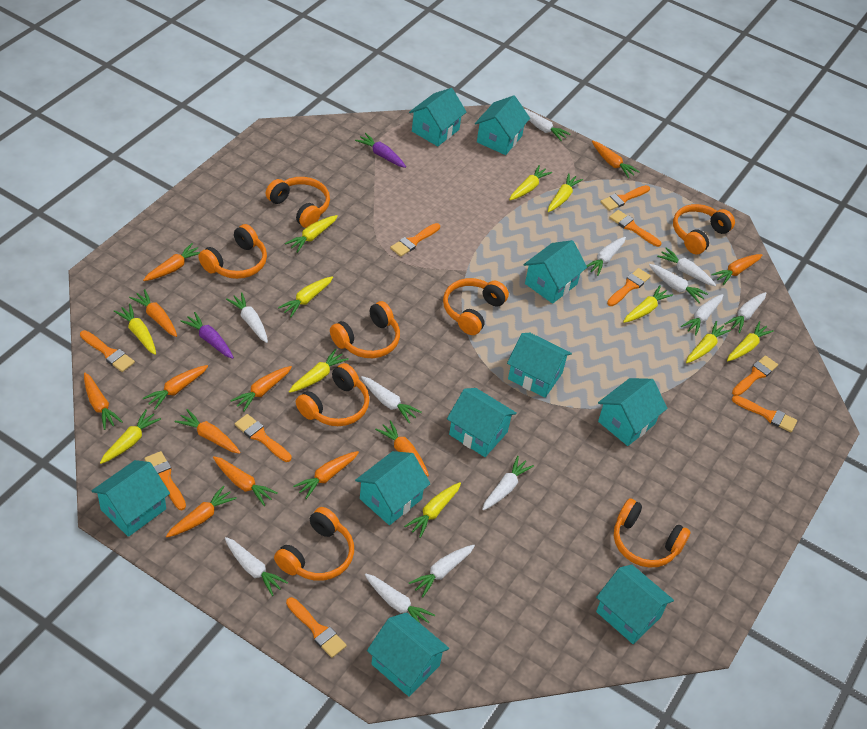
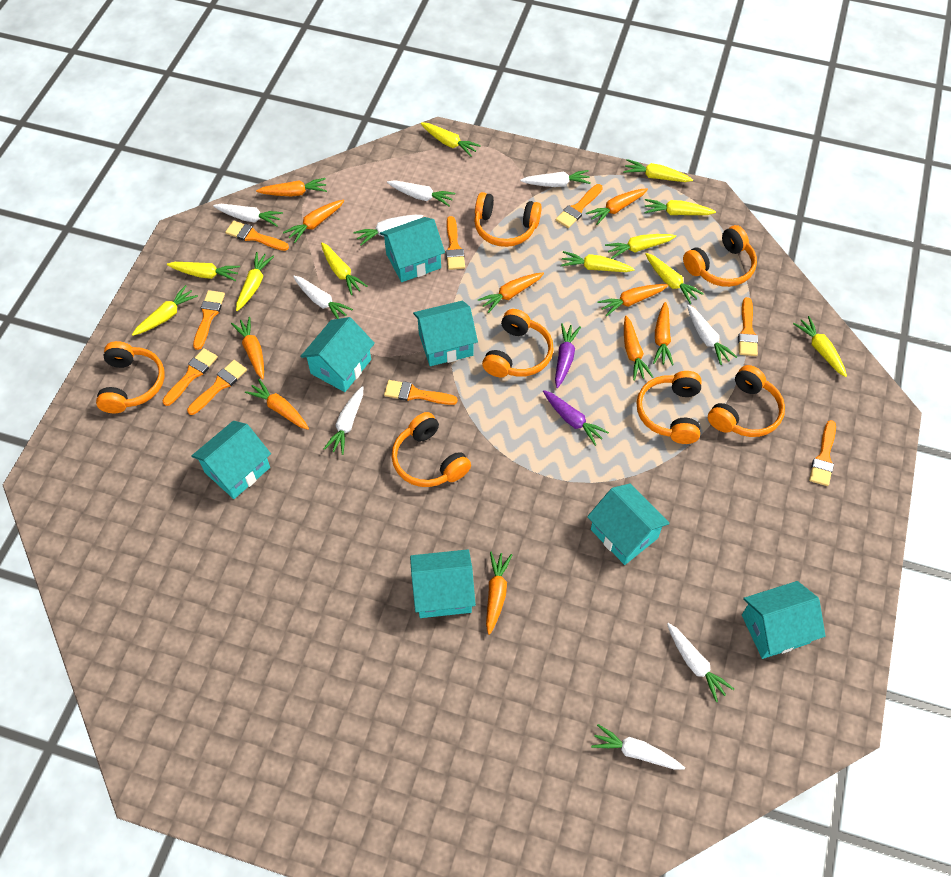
orange brush: [80,330,135,372] [144,451,186,510] [235,414,292,462] [286,597,347,658] [390,223,440,257] [600,185,650,211] [607,268,651,306] [609,210,661,247] [732,355,778,396] [732,395,797,432] = 10 -> [162,348,218,406] [187,360,247,415] [193,290,225,350] [225,220,289,251] [384,380,458,405] [446,216,465,270] [556,184,603,228] [738,297,758,356] [809,420,836,486] = 9
orange carrot: [84,373,123,430] [129,289,177,337] [143,243,200,281] [143,365,208,410] [166,485,237,537] [175,409,241,454] [213,456,278,506] [230,366,292,412] [293,451,359,499] [375,420,429,476] [592,140,639,178] [711,254,762,285] = 12 -> [231,317,264,379] [245,379,309,430] [256,178,327,196] [283,200,344,243] [478,272,544,313] [486,552,512,635] [586,188,648,225] [597,284,668,316] [624,316,653,381] [653,302,674,365] = 10
orange headphones: [198,224,267,279] [265,177,330,228] [274,507,354,581] [296,363,369,426] [330,301,400,358] [443,278,509,335] [614,498,691,568] [673,204,735,254] = 8 -> [96,341,165,413] [392,412,471,487] [474,192,542,247] [482,309,554,377] [637,371,702,444] [683,225,757,287] [708,365,785,437] = 7
turquoise house: [91,460,170,537] [355,451,430,525] [367,612,449,697] [409,88,466,146] [447,388,517,457] [475,95,530,155] [507,333,572,398] [524,240,587,304] [596,565,674,644] [598,378,667,446] = 10 -> [192,421,271,499] [300,317,375,392] [380,217,445,282] [410,549,476,618] [413,301,478,366] [587,484,670,565] [742,581,825,659] = 7
white carrot: [225,537,288,596] [226,292,268,343] [361,376,422,423] [365,574,435,624] [409,545,475,597] [482,456,534,510] [524,109,570,141] [587,237,626,276] [649,264,708,303] [657,248,716,286] [681,294,723,336] [725,292,766,333] = 12 -> [213,204,283,226] [293,276,353,319] [324,386,363,455] [353,215,423,246] [387,180,455,207] [520,170,591,187] [591,724,685,769] [667,623,734,702] [687,305,737,365] = 9

